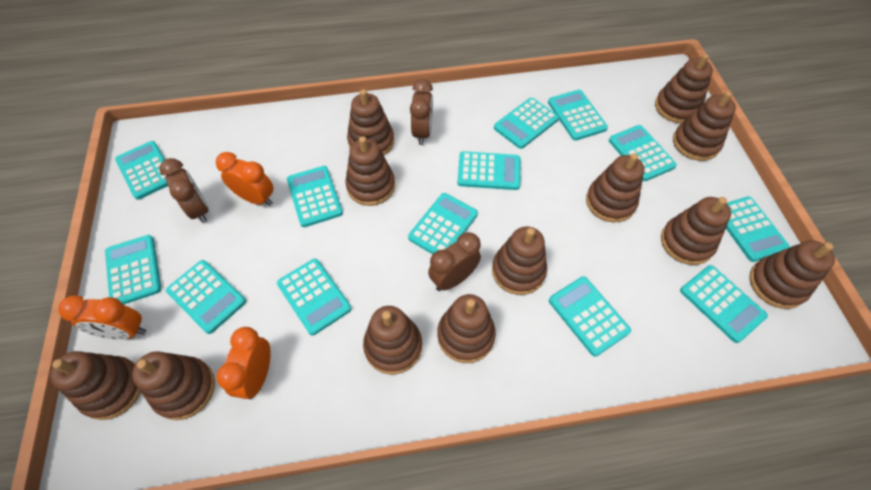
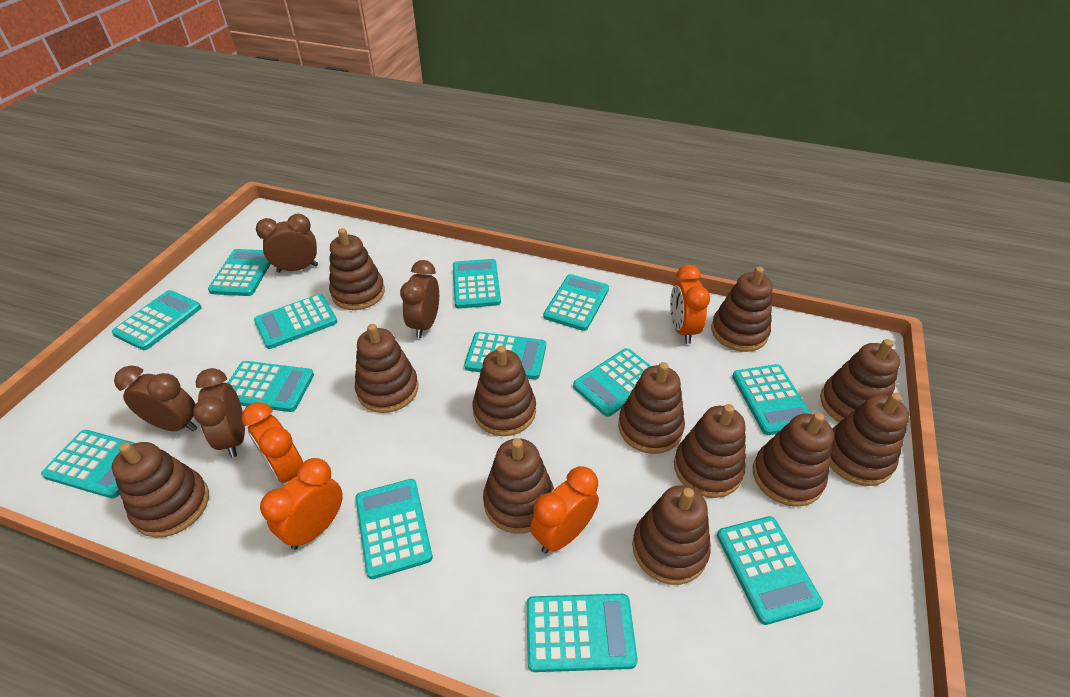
brown clock: [159,158,209,223] [410,79,433,145] [428,232,481,291] = 3 -> [114,366,198,432] [193,368,245,458] [256,214,318,273] [400,260,439,338] = 4
orange clock: [58,295,146,340] [216,152,273,206] [216,327,271,399] = 3 -> [242,402,303,483] [260,458,343,550] [530,466,599,554] [670,265,710,344] = 4

